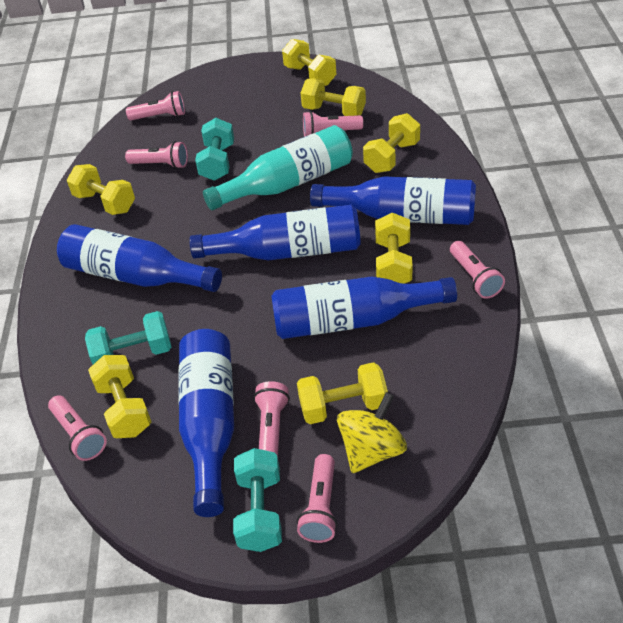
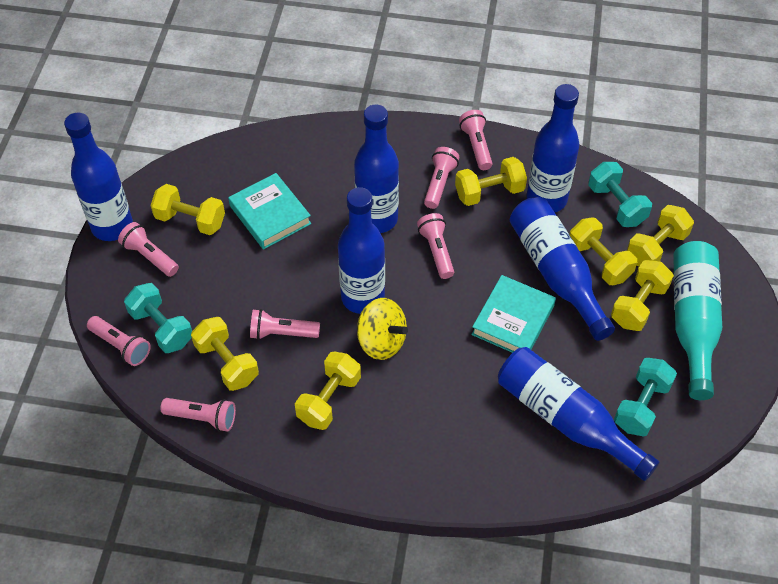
blue bottle: [57,224,222,292] [179,329,234,517] [189,205,361,261] [271,277,457,339] [310,176,476,225] = 5 -> [64,112,133,241] [338,187,385,314] [354,104,399,233] [498,347,659,481] [510,197,615,341] [527,84,580,212] = 6
turquoise book: none = 0 -> [228,173,311,249] [471,275,556,353] = 2

